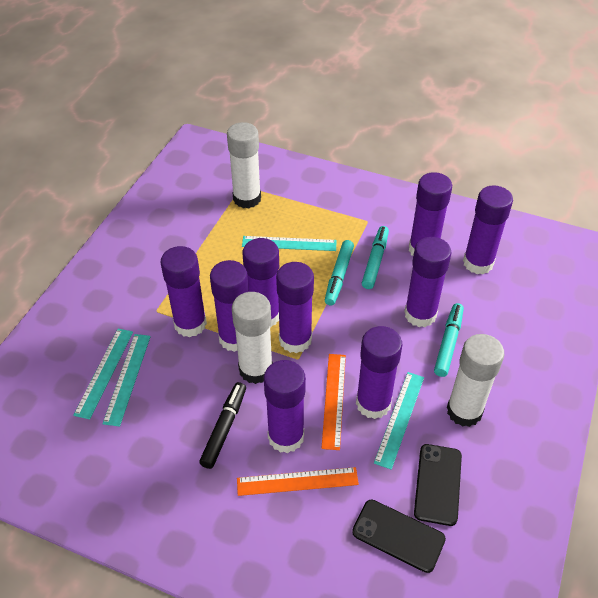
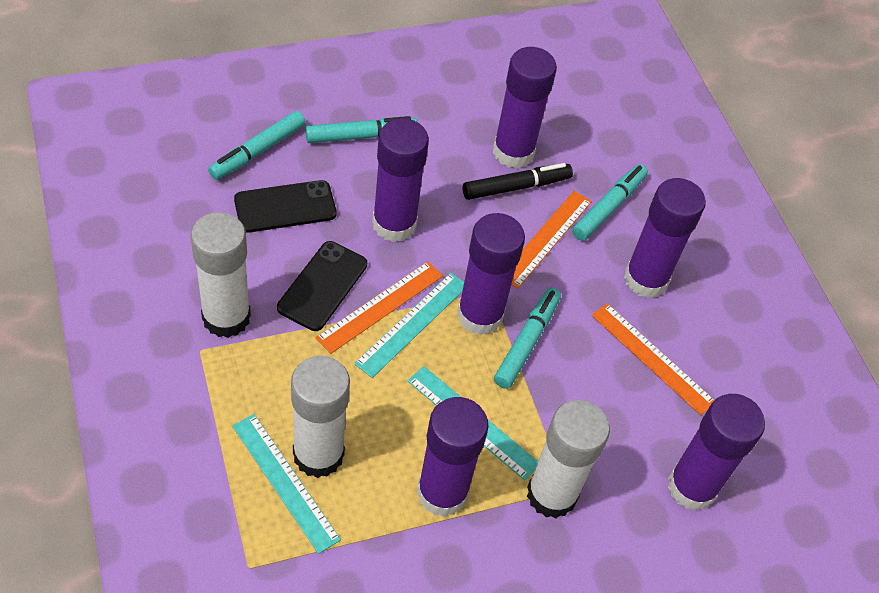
orange ruler: [237,467,359,496] [321,354,346,450] = 2 -> [315,261,443,354] [511,191,592,289] [592,303,714,415] = 3
purple glue stick: [160,246,207,337] [210,260,249,352] [243,238,279,328] [264,360,306,453] [276,262,314,353] [356,326,402,419] [404,237,452,327] [409,172,452,256] [463,186,513,274] = 9 -> [372,118,429,242] [417,397,488,517] [457,213,525,335] [493,47,557,168] [624,178,706,298] [668,394,765,511] = 6
turquoise marker: [325,240,354,306] [362,226,389,289] [434,303,464,377] = 3 -> [208,111,306,180] [305,116,418,143] [494,288,561,389] [572,164,648,241] = 4
turquoise ruler: [73,329,133,419] [102,334,151,427] [242,236,337,251] [374,372,424,470] = 4 -> [232,414,341,554] [354,273,464,378] [408,366,538,480] = 3

